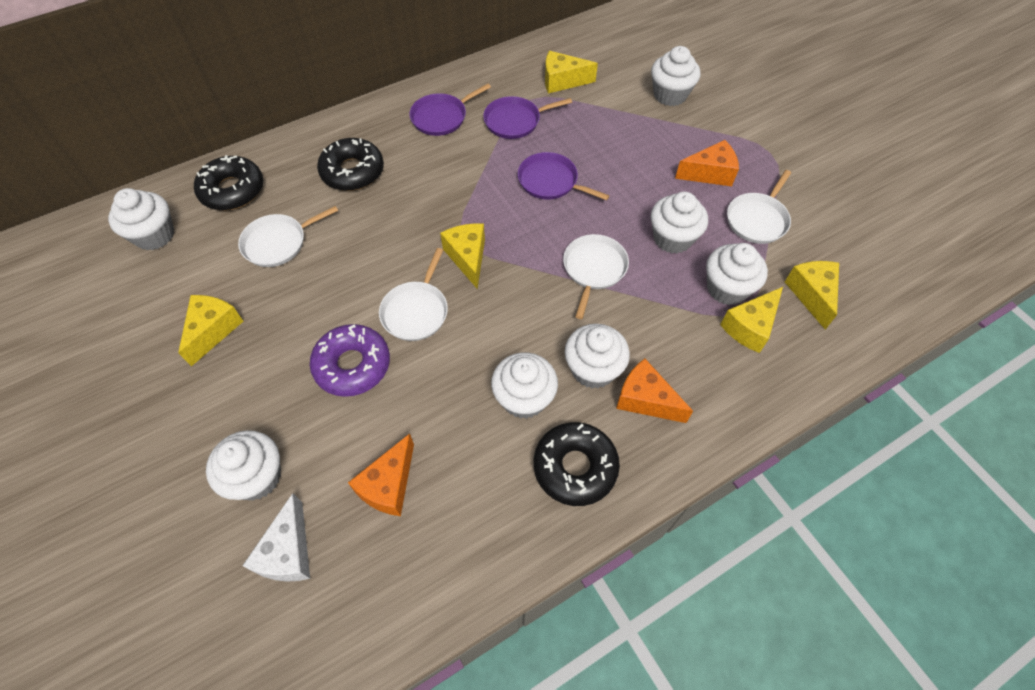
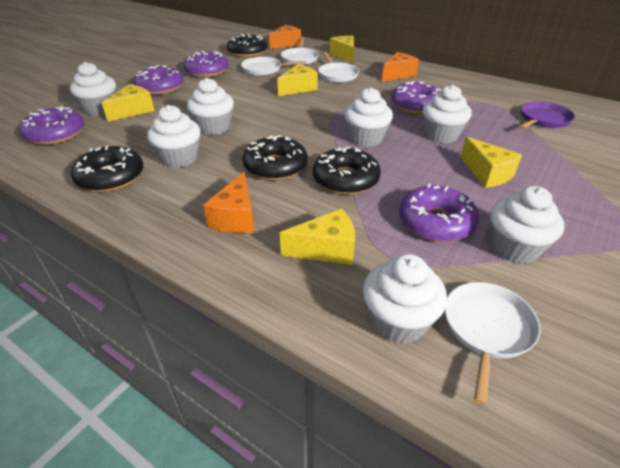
black donut: [194,155,263,211] [317,138,384,191] [534,422,620,506] = 3 -> [71,146,143,192] [227,34,267,57] [242,135,308,180] [313,146,381,195] = 4
purple donut: [310,324,390,397] = 1 -> [20,106,84,145] [134,65,184,95] [183,51,229,77] [391,81,441,114] [399,184,479,242] = 5
purple pan: [409,84,491,136] [483,96,572,139] [518,152,609,201] = 3 -> [519,101,575,129] = 1
white cheese: [242,493,310,582] = 1 -> none = 0

